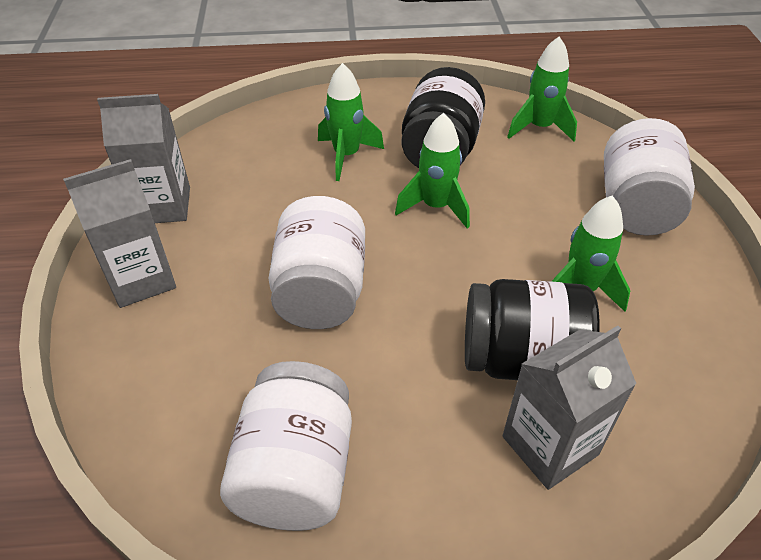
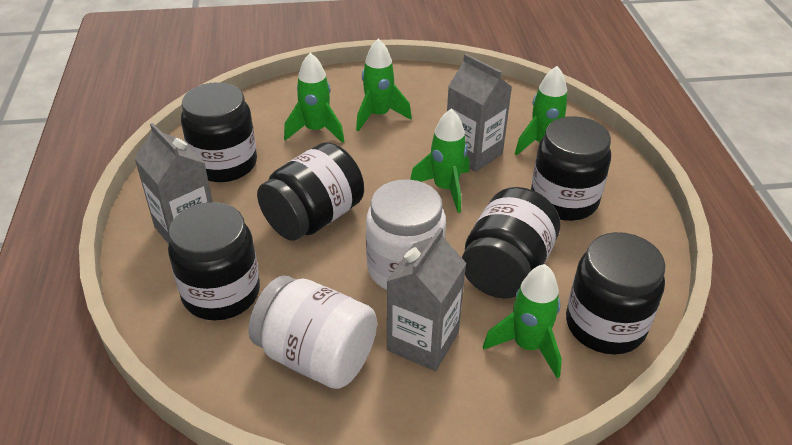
black jar: [402,67,485,168] [465,279,600,380] = 2 -> [168,202,260,320] [181,82,257,182] [257,142,364,241] [462,187,560,299] [531,116,611,221] [566,232,666,355] = 6
green rocket: [318,63,384,181] [395,113,470,228] [507,36,577,141] [551,195,631,312] = 4 -> [284,53,345,143] [356,38,412,132] [410,109,469,213] [483,264,562,378] [515,66,567,156] = 5
white jar: [220,361,352,531] [269,196,365,329] [604,118,695,236] = 3 -> [248,276,377,389] [366,179,446,290] = 2

